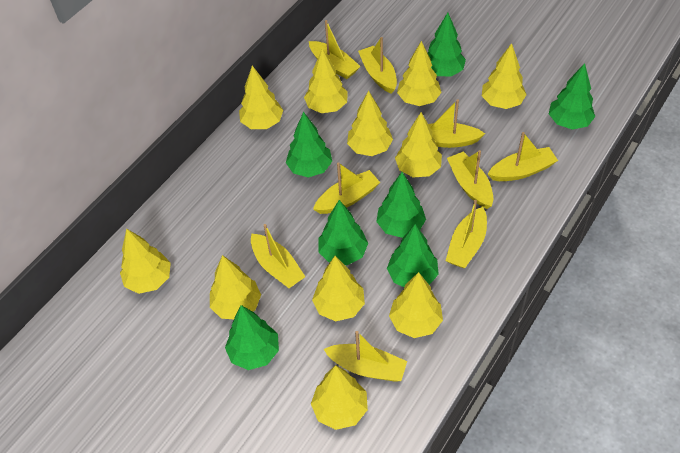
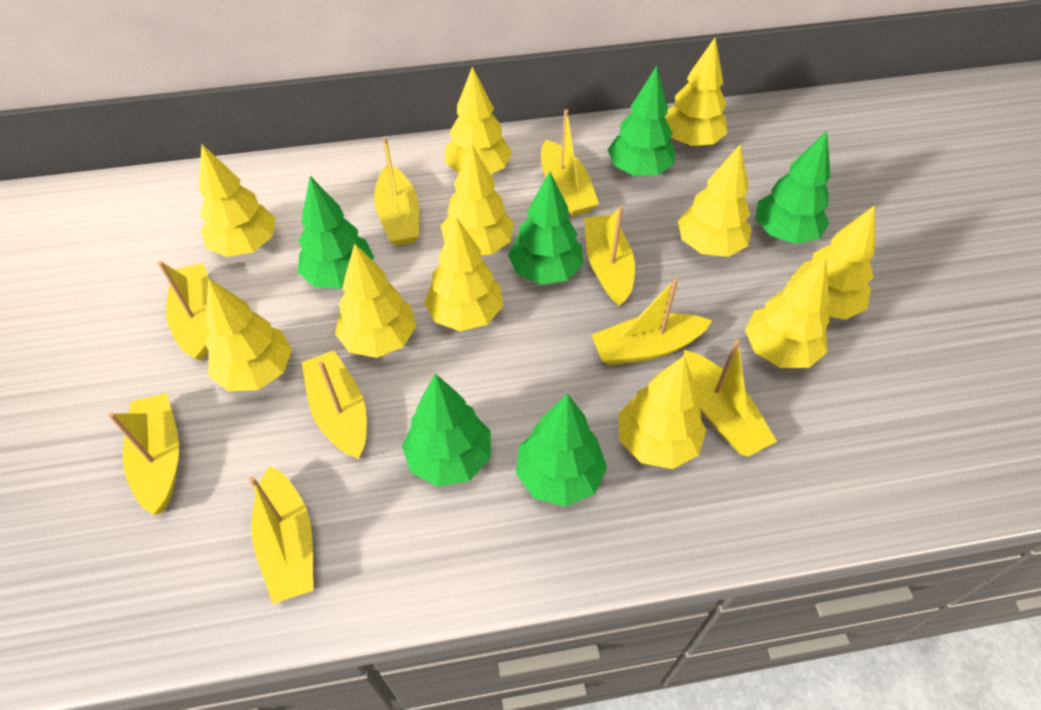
green tree: [225,305,279,370] [286,112,332,177] [319,200,368,265] [376,172,426,238] [387,224,439,287] [428,13,466,77] [549,63,595,130] = 7 -> [298,176,374,289] [402,374,490,487] [508,172,583,285] [516,394,607,507] [608,66,675,176] [756,131,831,244] = 6

